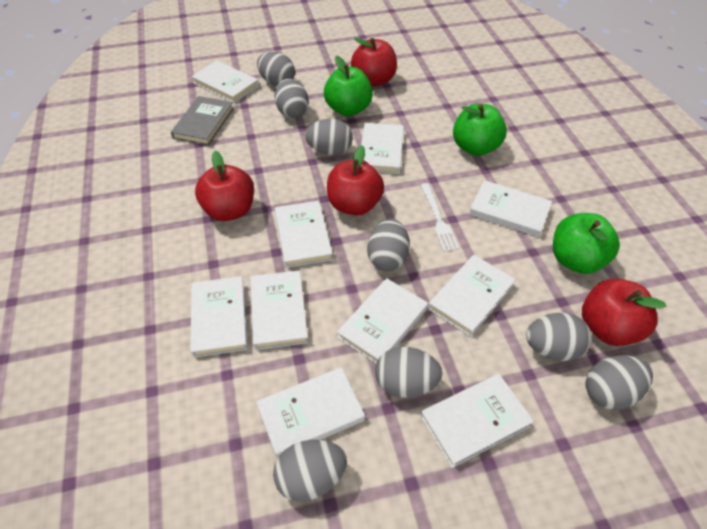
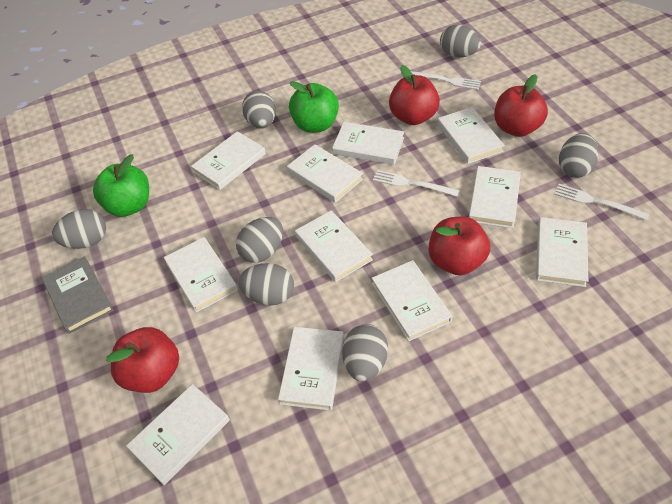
green apple: [324,56,373,116] [453,104,507,156] [553,213,620,274] = 3 -> [93,154,149,217] [289,81,339,133] = 2
grey egg: [257,52,295,86] [273,440,347,502] [274,79,309,118] [305,119,353,155] [367,219,410,271] [375,347,443,398] [526,313,592,361] [585,355,653,410] = 8 -> [52,209,106,249] [236,217,283,263] [238,263,294,305] [242,91,276,129] [342,324,388,381] [440,25,481,58] [559,133,599,178] = 7
white book: [190,276,248,358] [192,61,259,103] [250,270,308,350] [256,367,365,458] [275,201,333,268] [337,278,428,363] [361,123,404,174] [421,374,534,468] [428,255,516,337] [469,180,552,237] = 10 -> [126,384,230,485] [164,237,238,313] [191,131,266,190] [278,327,344,411] [287,144,363,203] [295,210,373,282] [332,122,404,165] [372,260,453,342] [437,107,505,164] [469,166,521,228] [536,217,588,287] = 11
white fork: [420,183,459,252] = 1 -> [373,170,459,197] [411,71,481,90] [554,184,649,220] = 3

